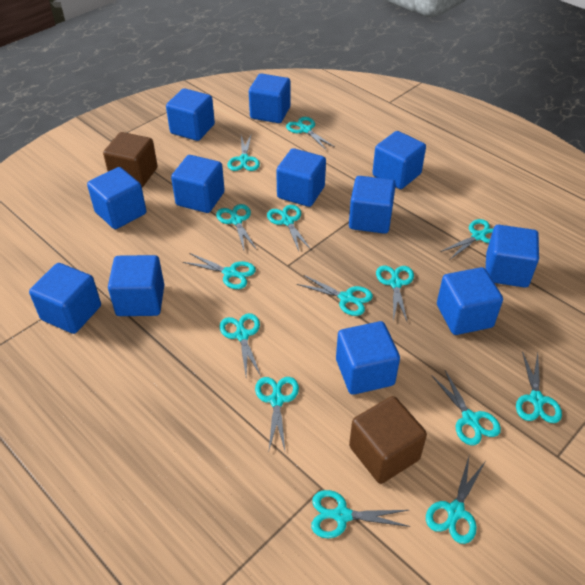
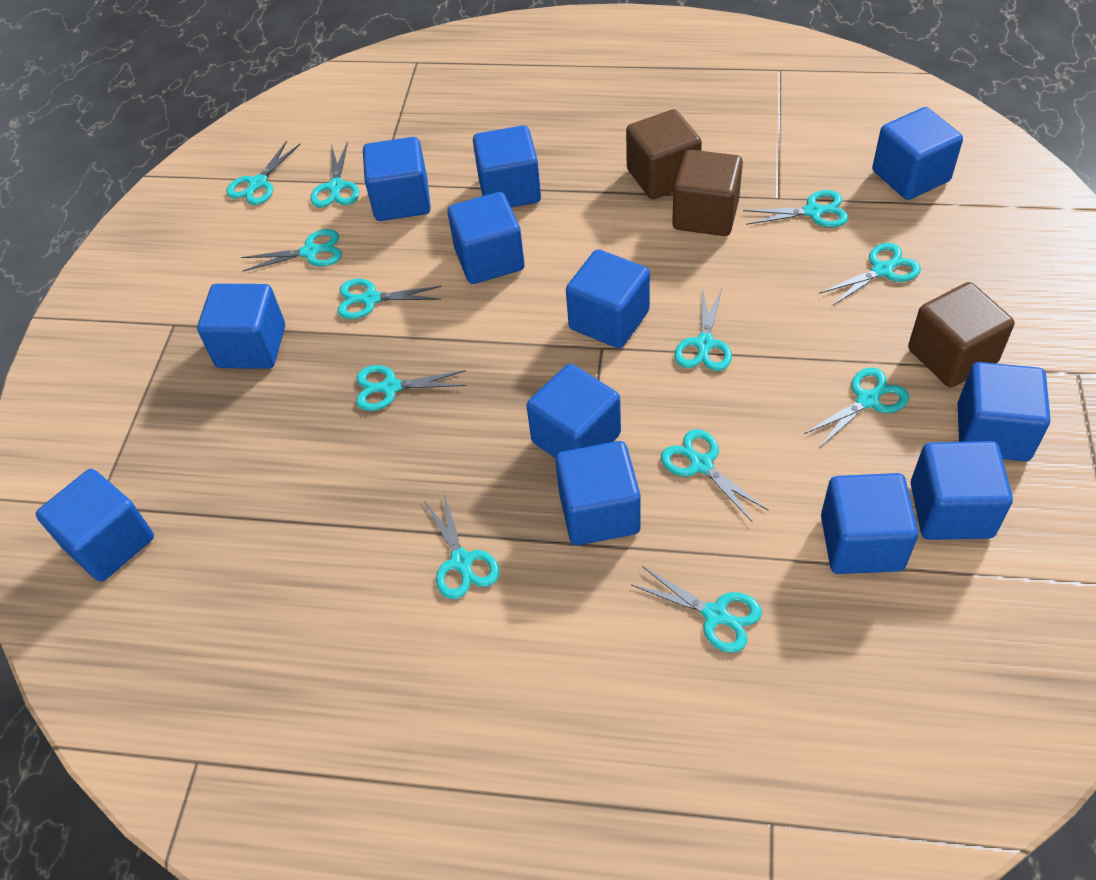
brown cube: [103,132,158,187] [349,396,427,484] = 2 -> [626,109,702,199] [672,149,743,236] [908,282,1014,388] = 3
turquoise scissors: [183,253,256,289] [216,204,257,250] [219,313,261,376] [228,133,260,171] [255,377,299,450] [267,205,311,251] [286,117,335,151] [297,275,373,316] [311,490,411,538] [376,266,414,321] [426,457,485,544] [432,370,501,445] [440,219,493,259] [516,351,562,423] = 14 -> [226,141,300,205] [241,229,342,271] [311,141,359,207] [337,279,442,319] [356,365,466,411] [423,491,499,599] [632,566,762,653] [661,429,768,522] [674,289,732,371] [743,190,849,227] [804,368,909,448] [819,243,921,307] = 12

